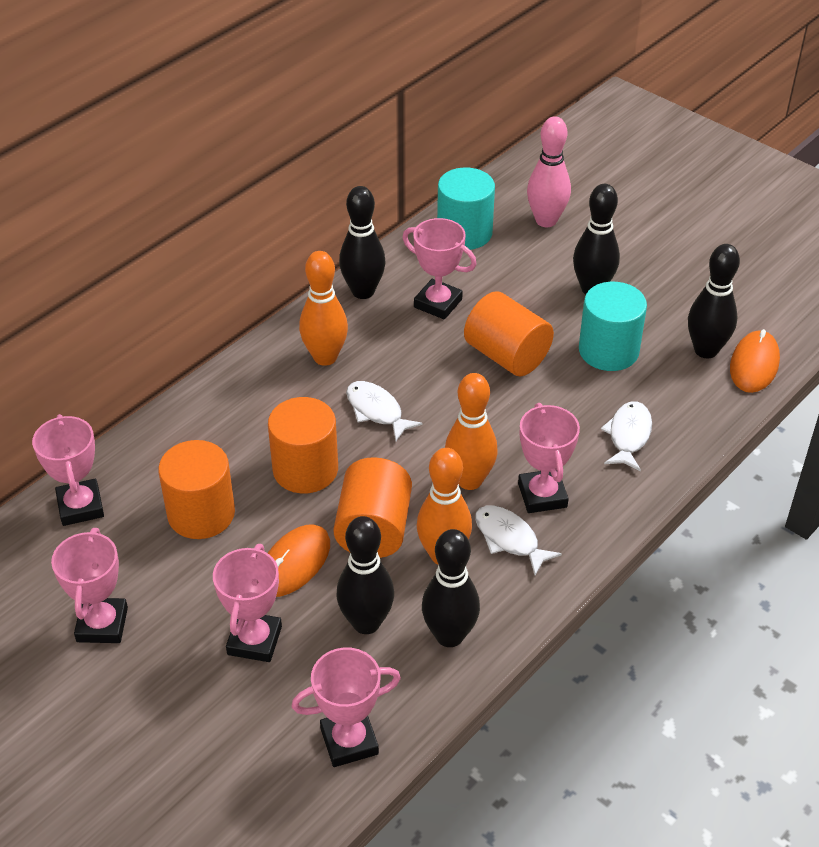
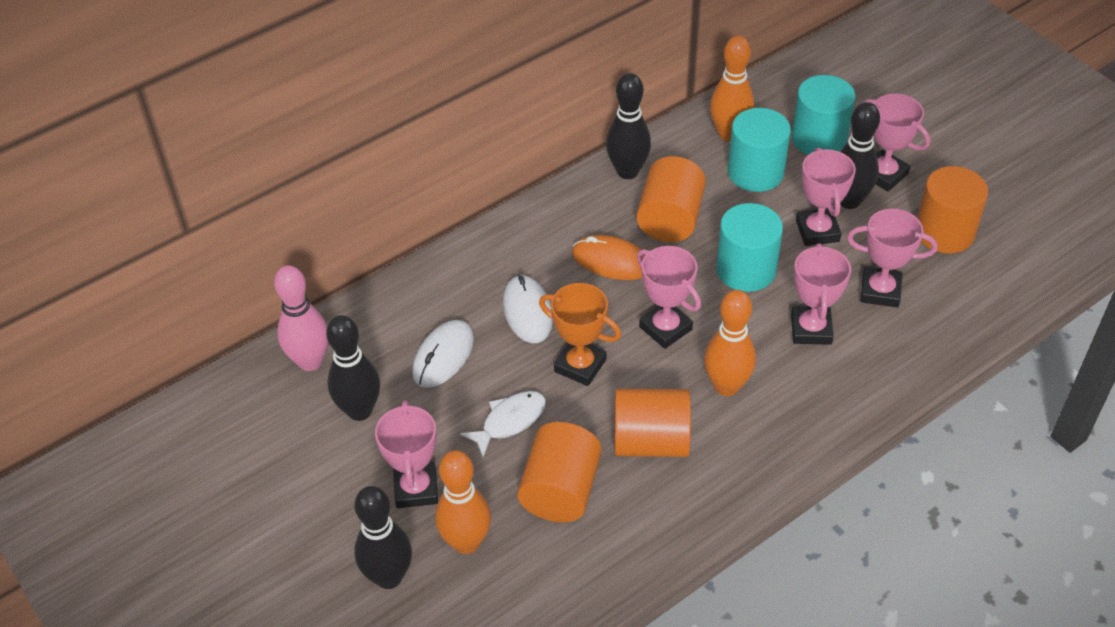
black bowling pin: [336,516,394,634] [339,186,386,299] [422,529,480,647] [573,184,620,295] [688,244,740,358] = 5 -> [326,315,380,421] [354,486,412,589] [606,73,651,179] [840,102,880,209] = 4
orange mouse: [268,524,330,597] [730,329,780,393] = 2 -> [572,235,645,280] = 1
orange trophy: none = 0 -> [539,283,621,386] = 1
turquoise cylinder: [437,167,495,250] [579,282,647,371] = 2 -> [716,203,783,292] [728,108,791,192] [791,75,856,155] = 3
white fish: [346,381,423,441] [475,505,562,575] [601,401,652,471] = 3 -> [460,391,546,457] = 1
white mouse: none = 0 -> [412,320,474,388] [503,275,553,343] = 2

